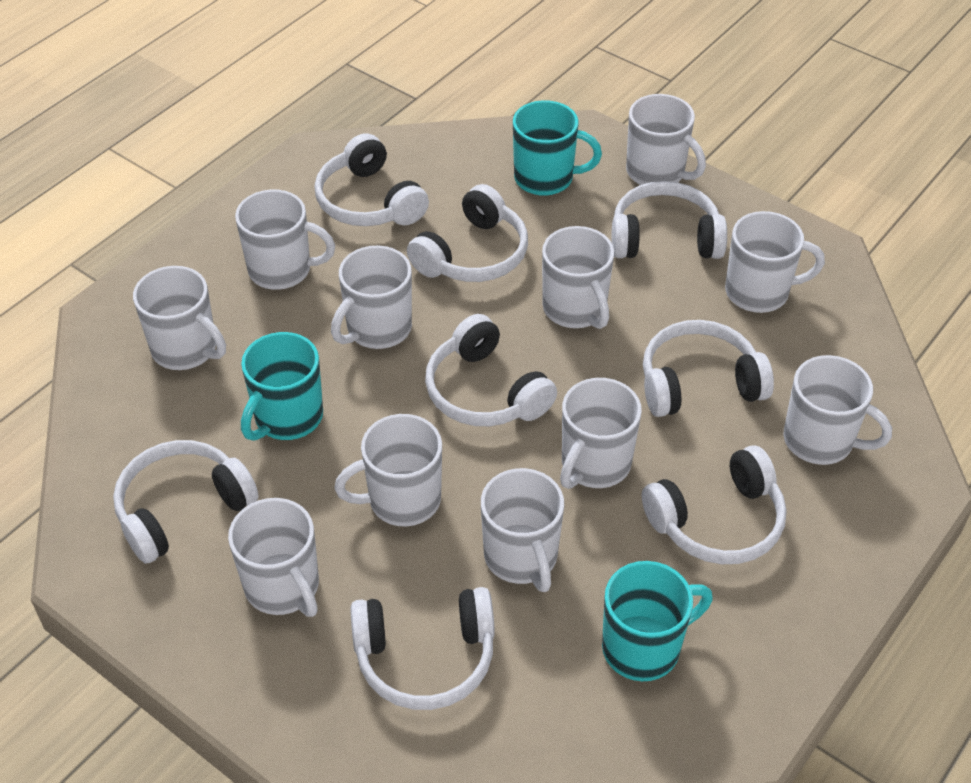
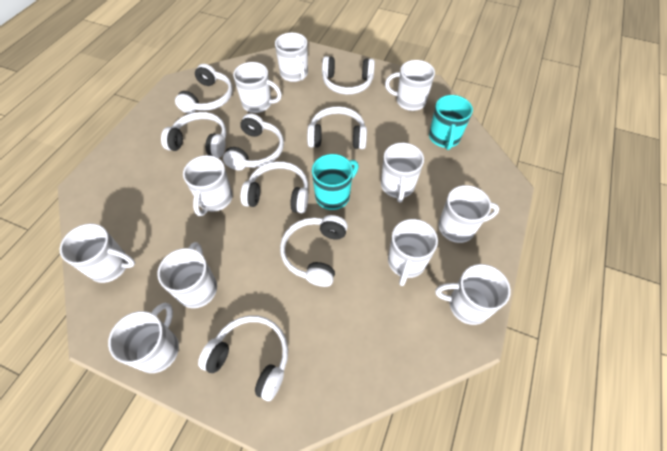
turquoise mug: [241,332,323,441] [513,100,602,196] [602,561,713,681] = 3 -> [312,154,359,210] [429,95,473,150] = 2

